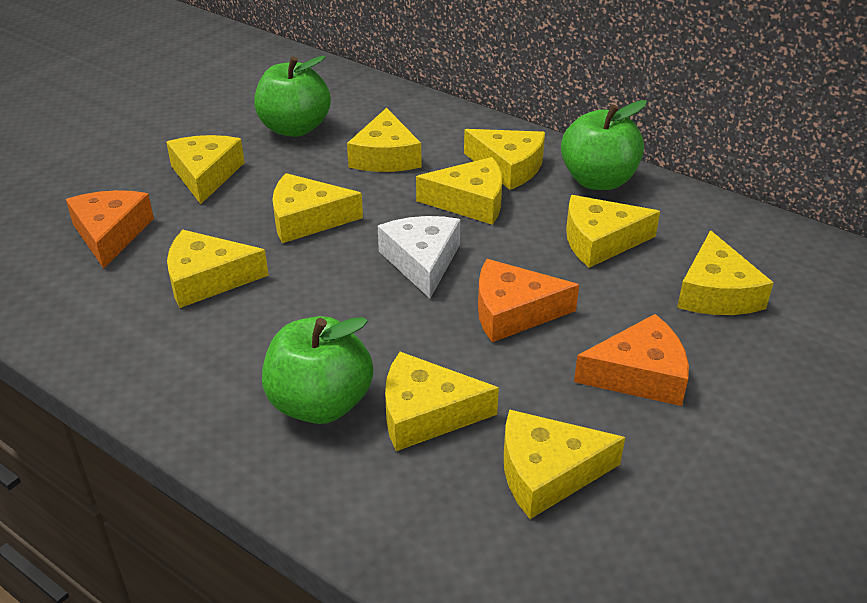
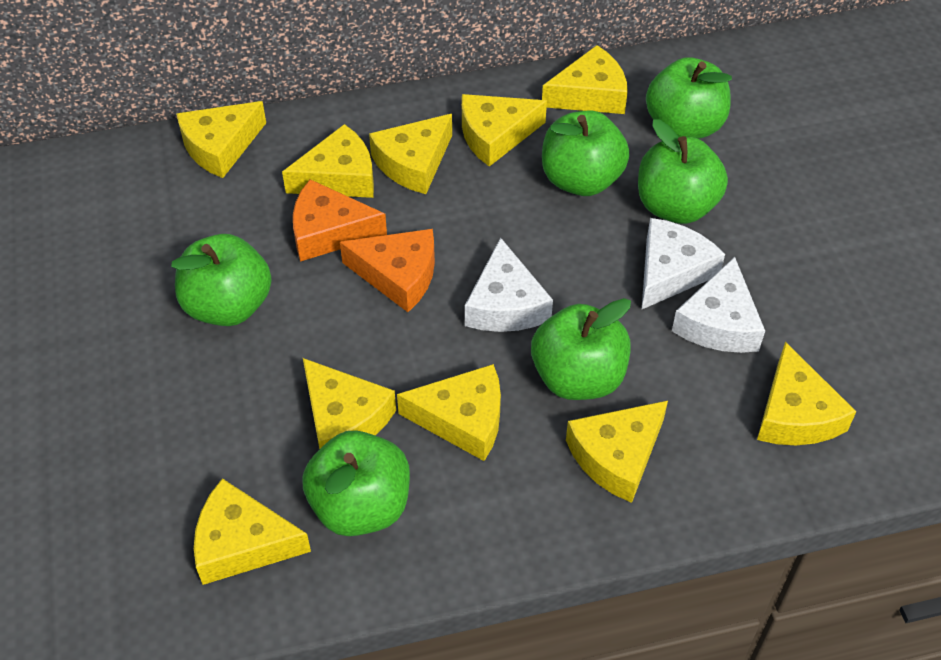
green apple: [254,56,331,137] [262,316,373,424] [561,100,647,190] = 3 -> [171,234,272,326] [302,430,410,536] [531,298,631,400] [542,110,630,196] [638,119,728,224] [646,57,732,139] = 6
orange cheese: [66,190,154,269] [478,259,579,342] [574,314,689,406] = 3 -> [293,179,387,262] [340,229,435,312] = 2
white cheese: [378,216,461,298] = 1 -> [465,237,553,332] [642,218,725,309] [672,257,765,353] = 3

